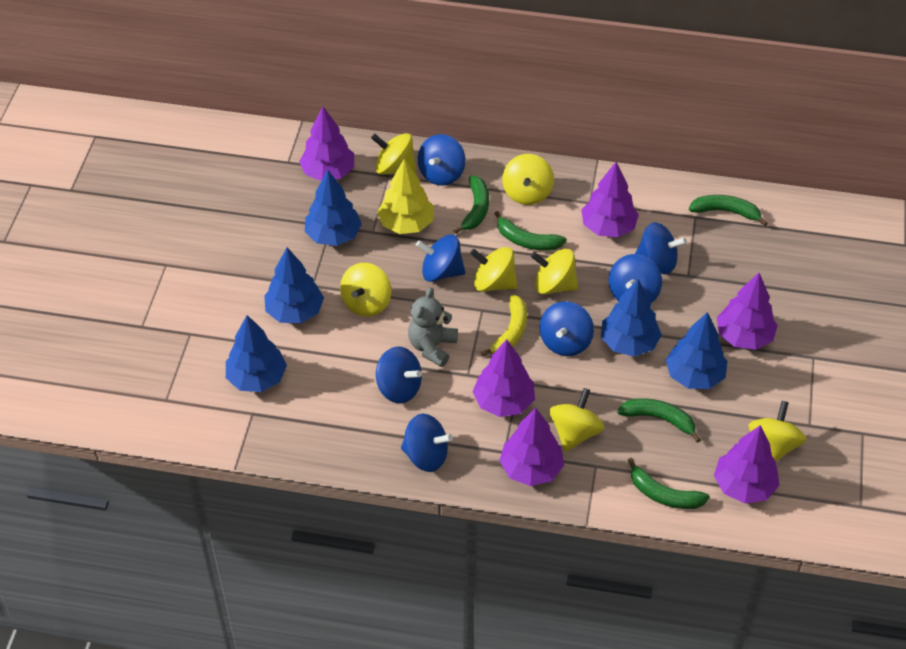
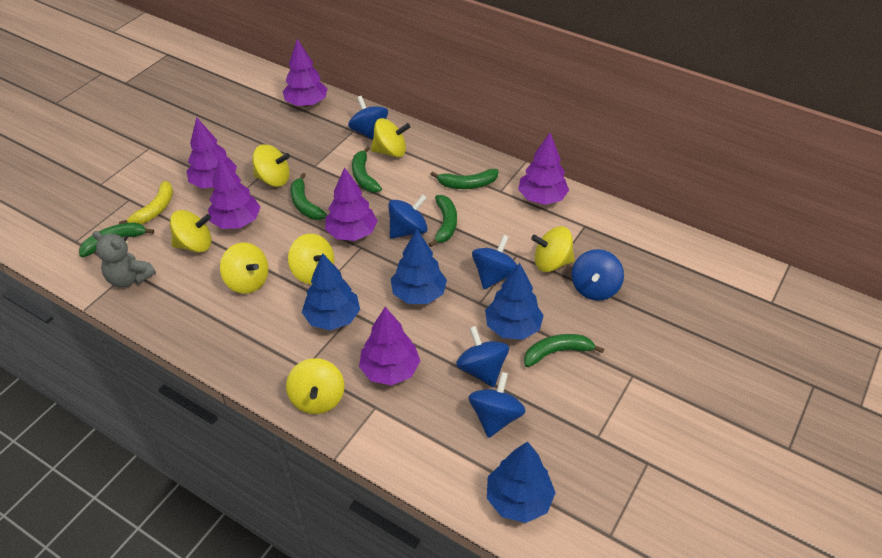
blue spinning top: [376,347,422,404] [401,414,453,472] [416,235,466,282] [418,134,466,186] [540,301,594,356] [609,254,662,304] [635,222,687,274] = 7 -> [348,96,388,140] [388,195,428,239] [456,326,509,387] [468,372,526,438] [472,235,517,289] [572,249,624,301] = 6
blue tree: [226,315,287,392] [264,247,324,324] [305,170,362,246] [601,279,662,357] [666,312,728,389] = 5 -> [302,253,360,330] [391,229,447,304] [485,263,544,340] [487,441,556,523] = 4
green banana: [453,176,489,234] [494,211,567,251] [617,398,701,442] [627,458,710,509] [689,195,768,226] = 5 -> [79,222,154,257] [290,173,327,220] [352,146,382,193] [429,195,457,247] [430,169,499,189] [524,334,604,367] = 6
yellow tree: [377,158,434,234] = 1 -> none = 0

